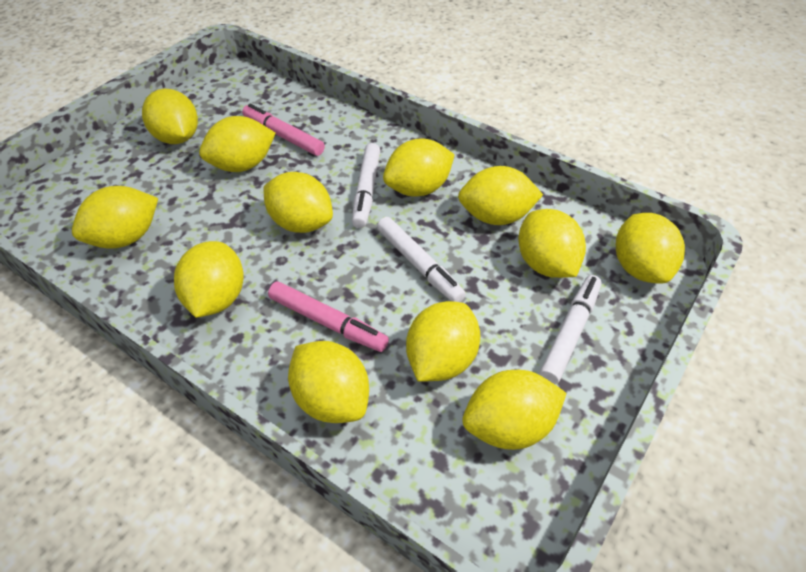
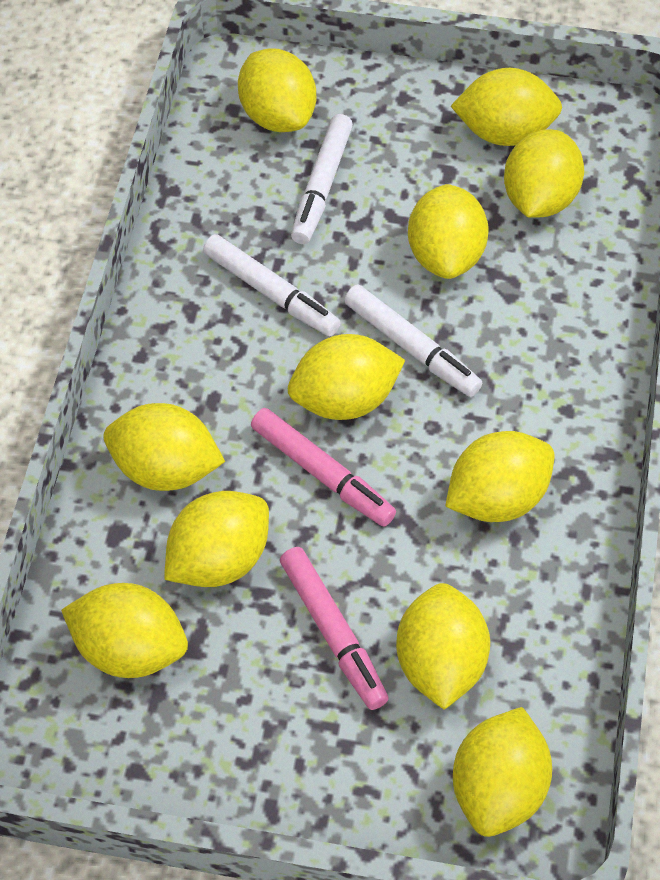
yellow lemon: [72,186,158,248] [142,89,198,144] [174,241,244,318] [199,116,276,172] [264,172,333,233] [288,341,369,423] [383,138,455,197] [406,301,480,382] [458,166,543,225] [462,370,567,450] [518,209,586,278] [616,213,685,284] = 12 -> [61,583,188,678] [103,403,225,491] [164,491,269,587] [238,48,316,132] [288,334,405,420] [396,583,490,710] [408,184,489,279] [445,431,554,522] [451,68,562,146] [453,707,552,837] [504,129,584,218] = 11

